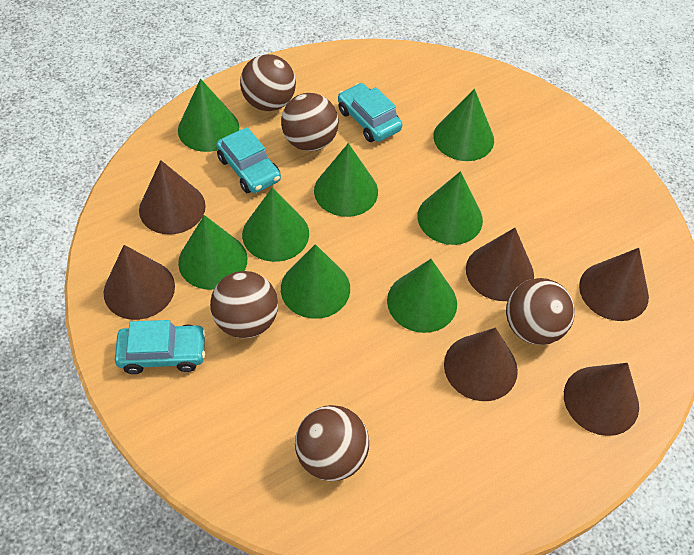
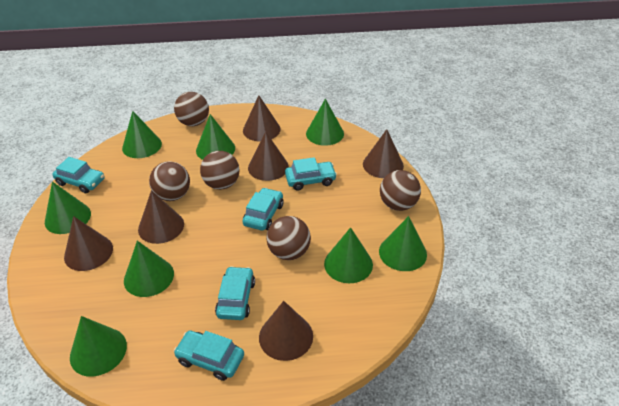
turquoise car: [115,320,206,374] [216,127,281,193] [338,83,402,142] = 3 -> [52,157,105,193] [174,331,244,381] [215,266,255,320] [242,188,284,231] [285,157,337,191] = 5

